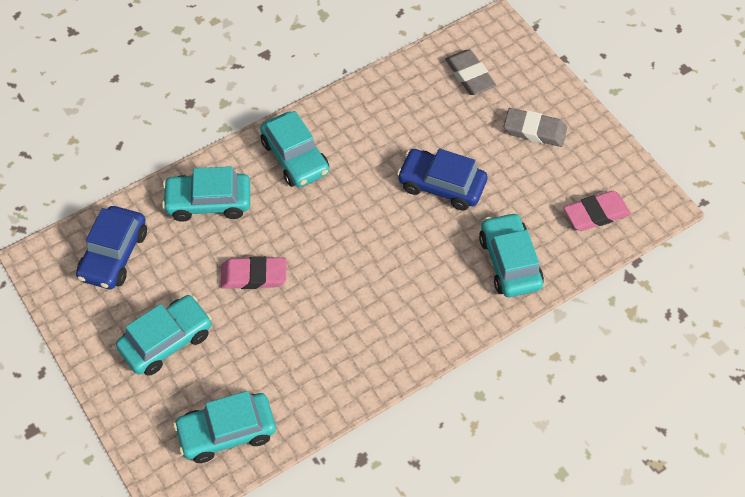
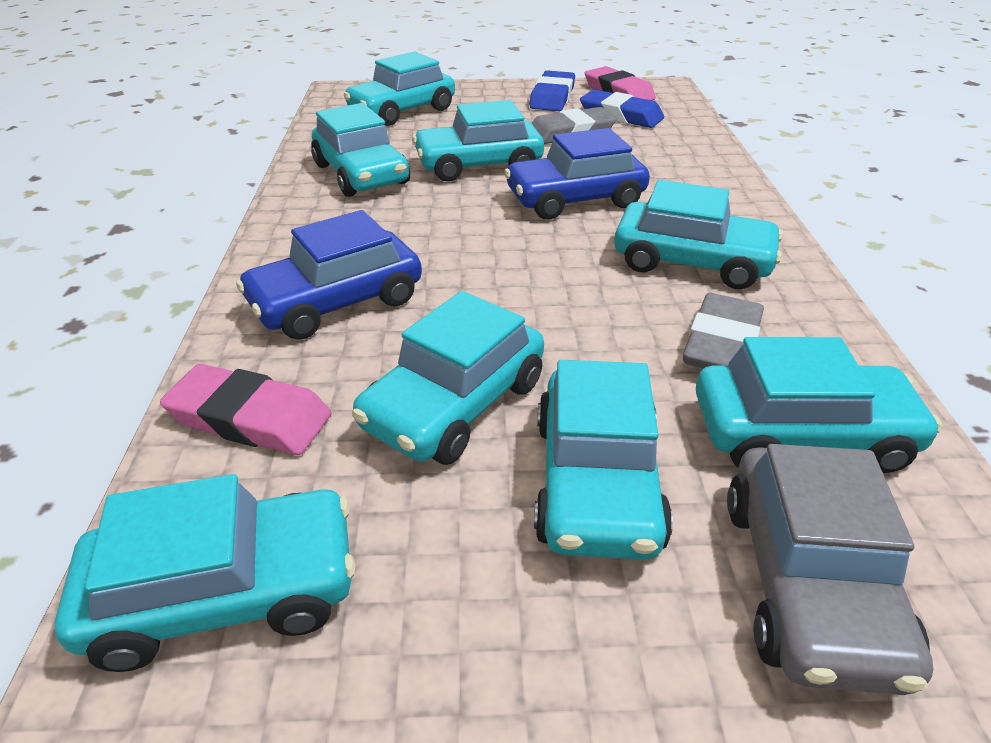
blue eraser: none = 0 -> [530,70,575,111] [580,89,664,128] = 2
grey car: none = 0 -> [727,444,933,695] = 1
turquoise car: [116,295,212,376] [162,166,250,222] [173,391,276,463] [260,111,329,187] [479,212,544,297] = 5 -> [55,474,355,672] [311,103,410,197] [344,52,455,126] [352,291,544,465] [412,100,544,182] [534,360,673,560] [614,180,783,289] [696,337,942,473] = 8

